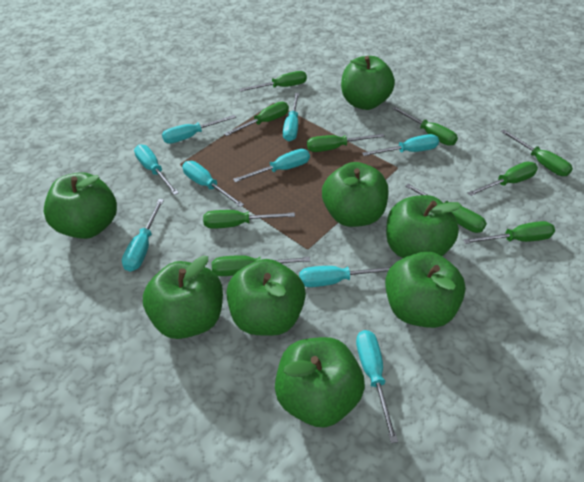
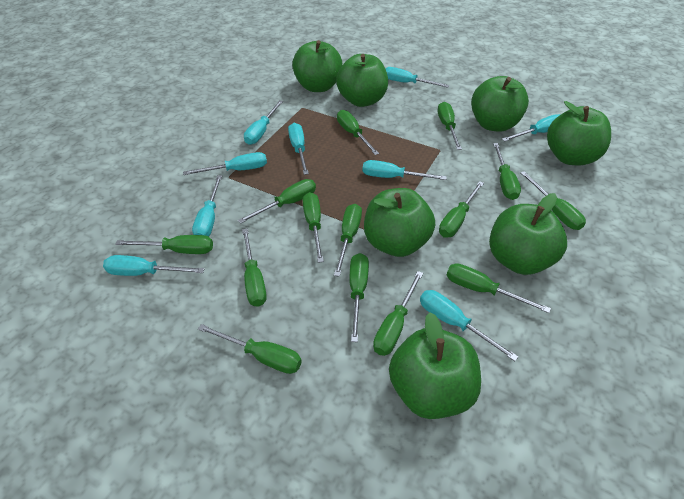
green apple: [44,172,117,239] [143,255,223,339] [227,259,306,336] [275,337,365,428] [322,162,388,227] [341,56,395,110] [385,251,466,328] [386,195,461,258] = 8 -> [292,40,343,92] [336,54,388,107] [364,188,435,257] [389,312,481,419] [471,76,529,132] [489,193,567,275] [547,101,611,165] = 7
green screwdriver: [203,210,295,229] [212,255,310,276] [224,102,289,136] [239,71,307,92] [307,134,384,152] [392,107,458,146] [405,184,487,233] [463,221,555,244] [468,162,538,196] [501,129,573,176] = 10 -> [115,235,213,254] [198,324,302,374] [238,179,316,224] [242,229,267,307] [303,192,324,263] [334,204,362,277] [337,110,379,155] [350,253,369,342] [373,271,423,356] [438,102,462,150] [439,181,484,238] [447,263,551,313] [493,143,521,200] [520,171,586,230] = 14

